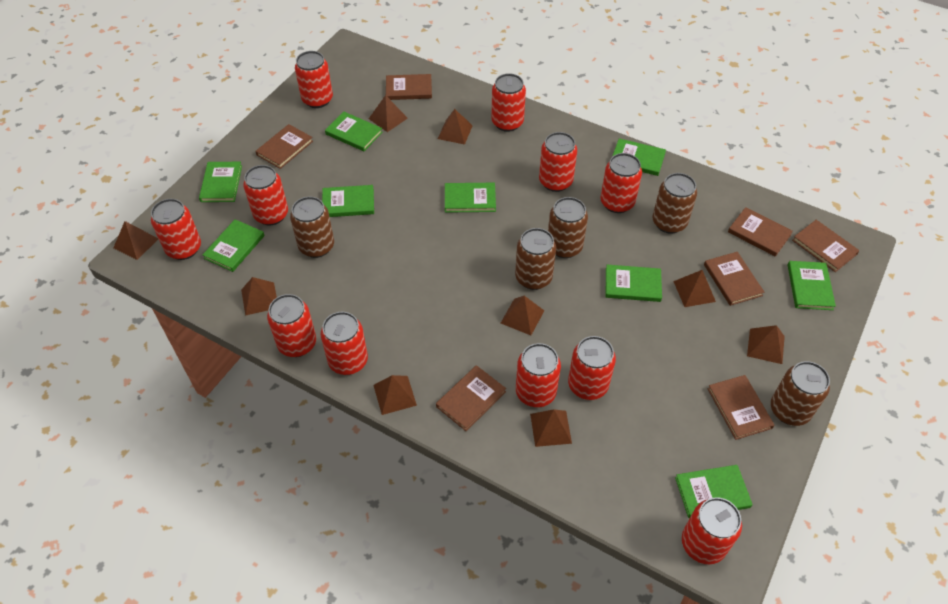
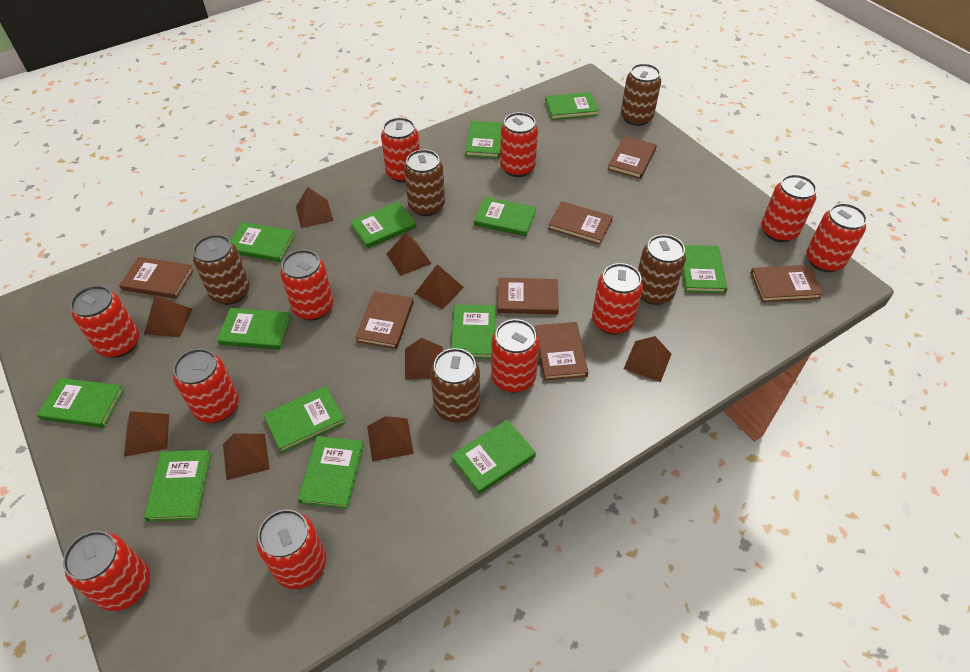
green book: [199,162,242,202] [203,219,265,272] [322,185,374,217] [325,112,383,151] [445,183,496,213] [606,265,662,302] [612,138,666,176] [675,465,753,518] [788,261,836,310] = 9 -> [37,378,124,428] [144,450,211,522] [217,308,291,350] [230,222,295,262] [263,386,345,453] [298,436,364,509] [350,201,416,248] [451,304,496,359] [451,420,536,494] [465,121,503,158] [474,197,536,236] [545,92,599,120] [682,245,728,293] = 13

